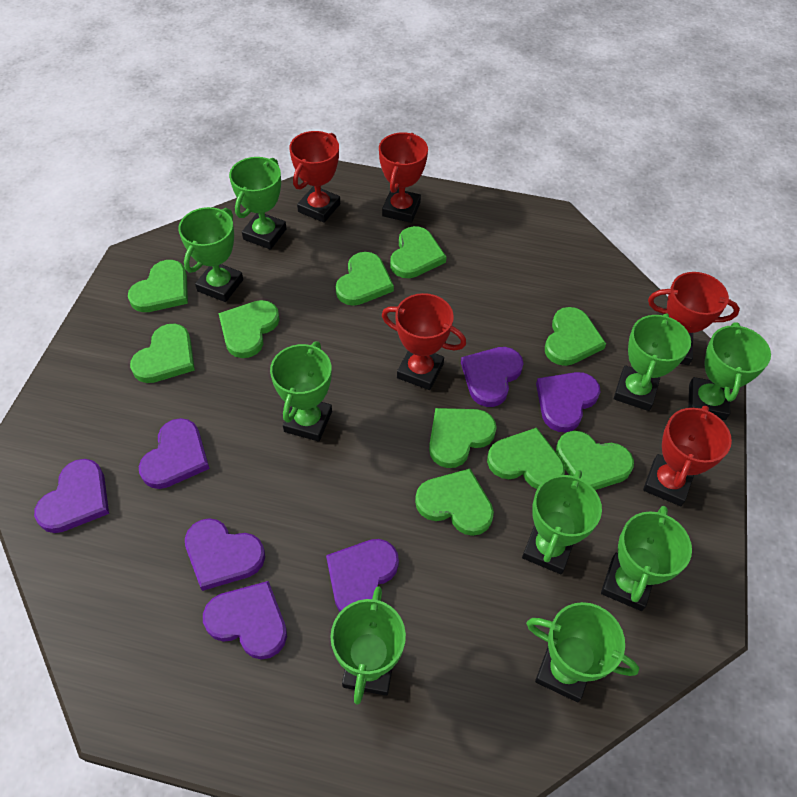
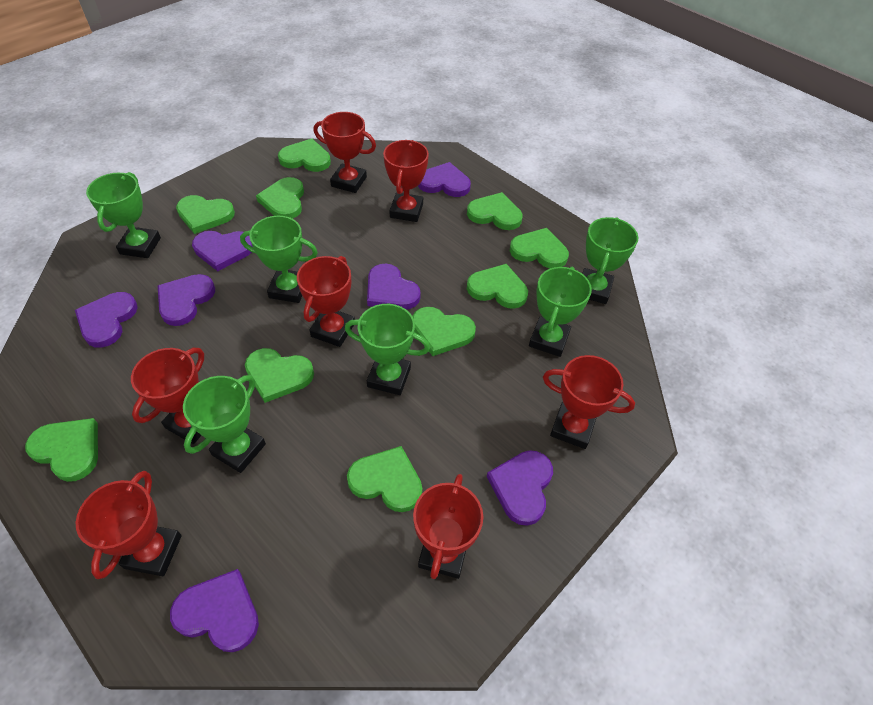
green trophy: [178,207,243,302] [229,157,287,250] [270,341,332,442] [330,586,406,705] [522,470,602,574] [526,602,639,702] [601,506,692,611] [614,313,691,411] [688,322,771,420] = 9 -> [86,172,161,258] [183,375,266,473] [240,216,318,303] [345,304,430,395] [529,267,592,357] [582,217,638,304] = 6
red trophy: [289,131,340,223] [379,132,428,223] [382,293,466,390] [643,405,732,506] [648,272,740,365] = 5 -> [76,471,182,579] [131,348,204,444] [297,256,355,347] [314,112,376,193] [383,140,429,222] [413,474,483,579] [543,355,635,449] = 7

